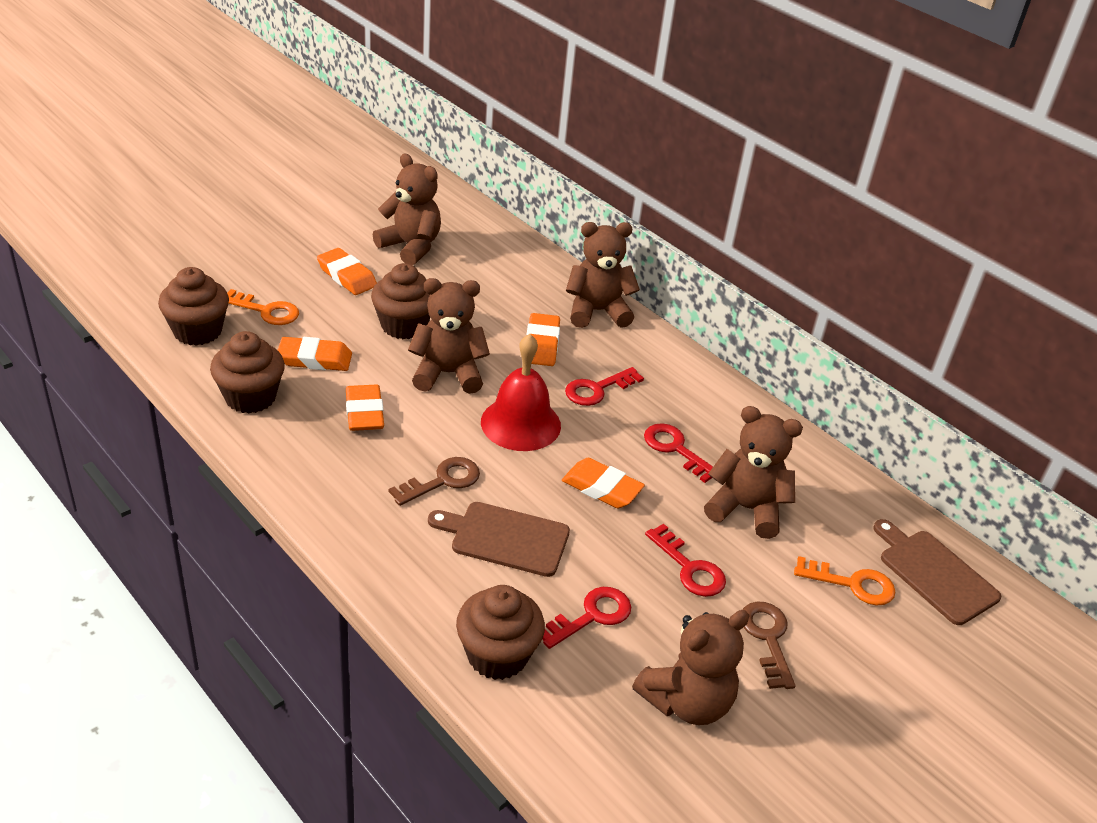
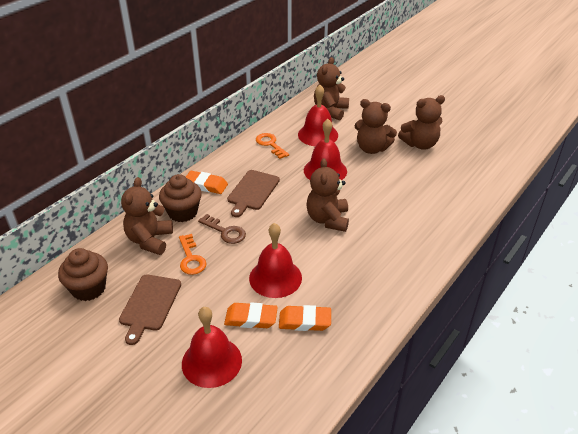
brown cupcake: [158,267,229,345] [210,331,285,414] [371,263,430,339] [456,585,545,680] = 4 -> [58,248,108,301] [159,174,202,222] = 2
brown key: [388,457,480,506] [743,602,795,689] = 2 -> [198,214,246,244] = 1
orange eraser: [278,337,352,371] [317,248,377,295] [346,385,384,431] [526,313,560,366] [562,458,645,508] = 5 -> [186,171,228,194] [224,302,278,328] [279,305,331,331] = 3
red bell: [481,334,561,451] = 1 -> [182,307,242,388] [249,223,302,298] [298,85,338,146] [304,119,347,180] = 4
red key: [543,587,631,649] [565,367,644,406] [644,423,713,483] [645,524,726,597] = 4 -> none = 0

